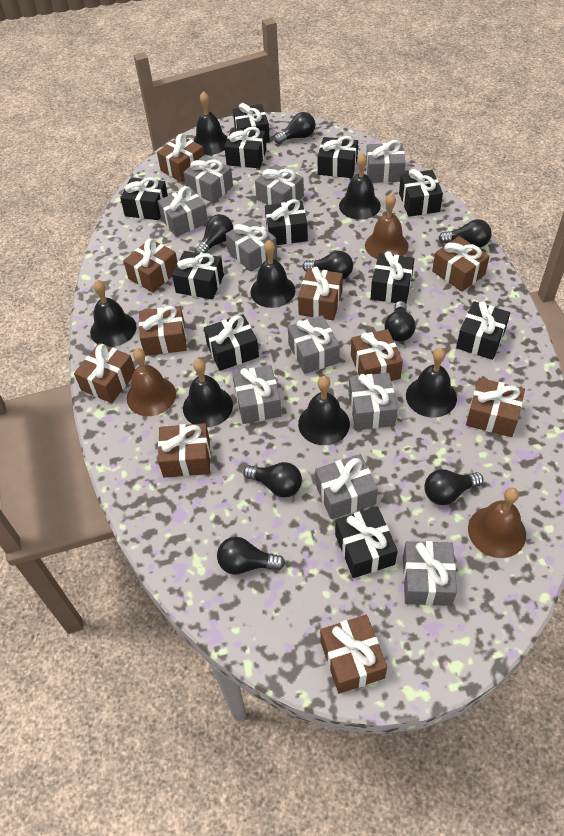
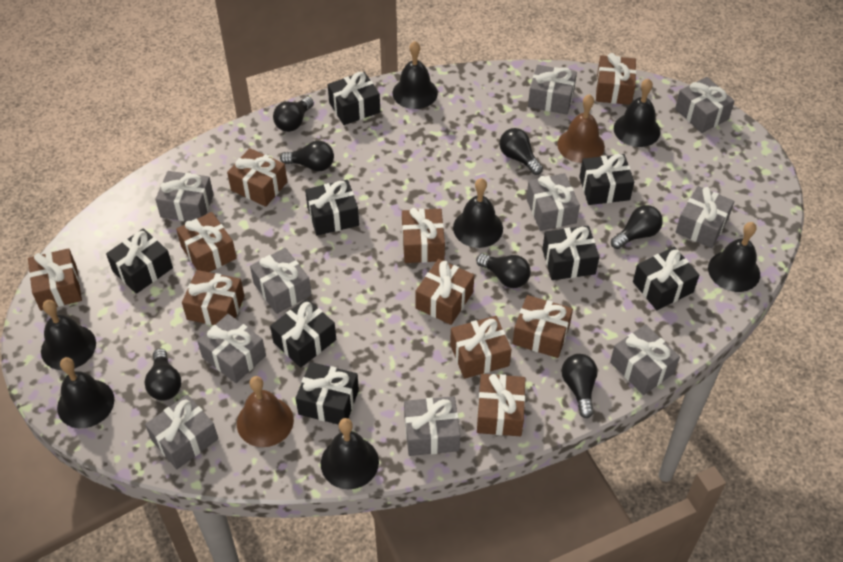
black gift: [120,177,168,220] [172,251,224,300] [204,314,259,371] [224,127,267,168] [233,103,270,143] [265,199,308,245] [318,136,358,178] [335,507,398,578] [371,251,414,304] [399,169,443,217] [456,301,510,360] = 11 -> [106,228,173,294] [270,298,336,368] [295,362,359,425] [305,180,359,236] [328,72,380,125] [542,226,599,280] [579,154,634,205] [633,247,699,310] = 8
black light bulb: [195,214,233,253] [217,537,285,575] [243,462,302,497] [274,112,315,144] [302,251,353,279] [385,301,415,342] [424,469,483,505] [439,219,492,248] = 8 -> [145,348,181,401] [273,97,314,132] [280,141,334,171] [476,253,531,288] [499,128,543,175] [562,354,598,418] [611,205,663,249] = 7
brown bell: [127,348,176,416] [365,193,409,259] [468,487,526,558] = 3 -> [237,376,294,447] [557,94,605,163] = 2

